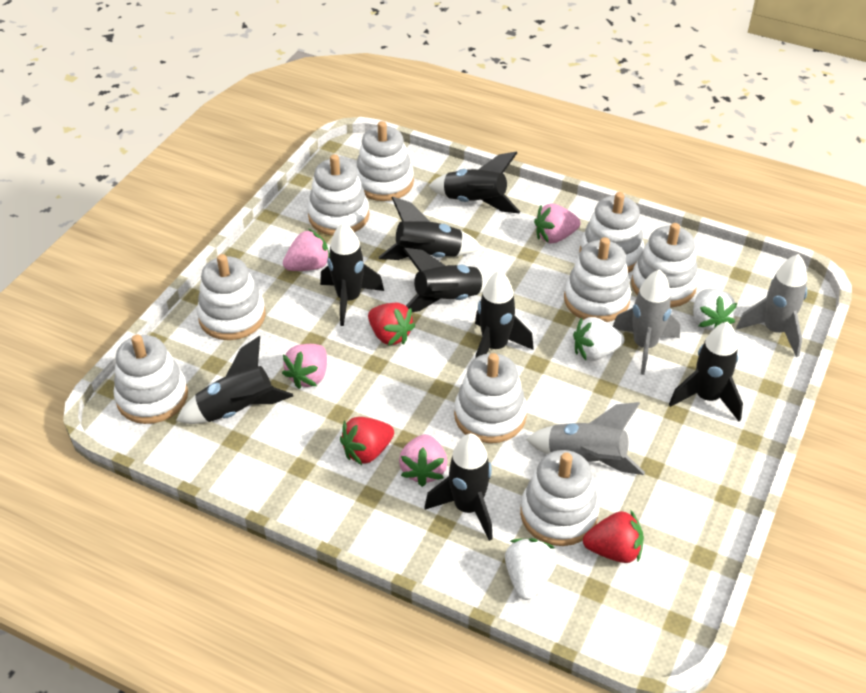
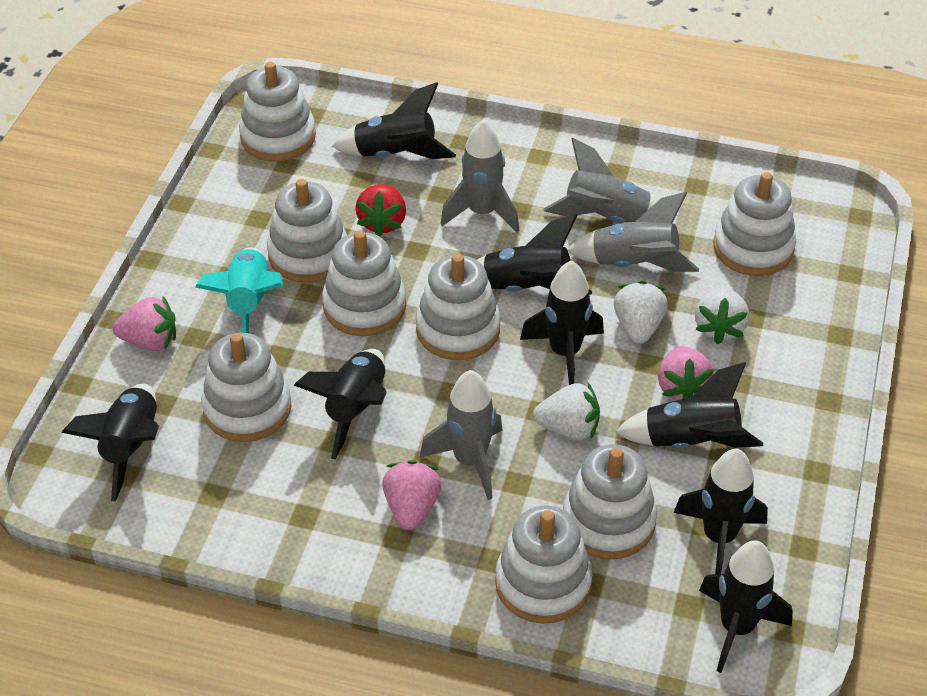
grey rocket: [526,402,645,475] [613,269,680,375] [736,254,807,357] = 3 -> [420,370,503,500] [440,119,519,233] [544,138,659,223] [567,192,699,272] = 4
pink strawberry: [282,344,327,389] [283,229,330,271] [399,434,447,487] [534,203,581,243] = 4 -> [112,296,176,351] [382,460,441,530] [658,346,714,400] = 3
red strawberry: [340,417,394,465] [368,302,416,345] [583,511,644,563] = 3 -> [355,184,406,237] = 1
turquoise rocket: none = 0 -> [195,247,283,333] = 1
white stacking toy: [114,334,188,424] [197,254,266,340] [307,154,369,236] [356,121,414,201] [454,353,527,443] [520,450,599,546] [564,237,631,322] [579,192,644,273] [631,223,698,307] = 9 -> [201,333,291,442] [239,62,316,162] [267,179,347,283] [322,230,406,336] [416,254,501,360] [495,505,592,624] [563,444,657,559] [713,172,796,276] = 8

